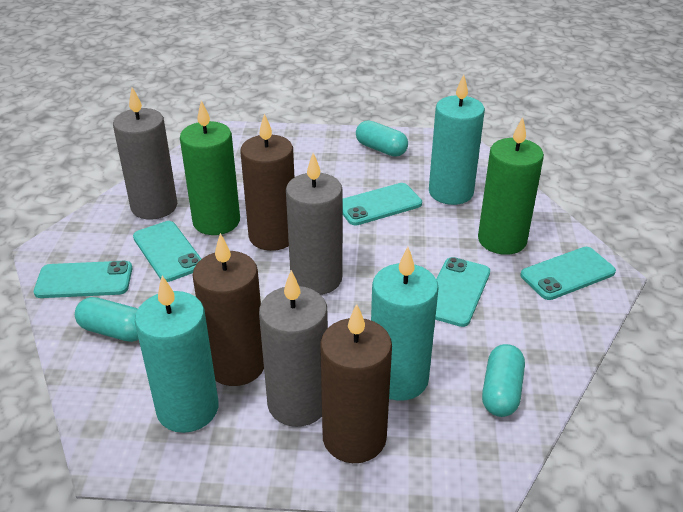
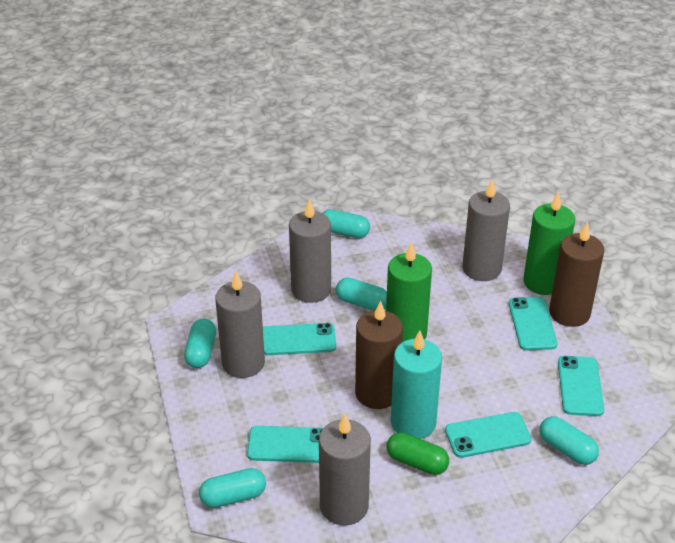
brown candle: [192,233,264,386] [240,113,294,251] [320,304,392,463] = 3 -> [355,300,403,409] [549,222,604,327] = 2
green capsule: none = 0 -> [387,432,449,475] = 1
grey candle: [113,87,177,220] [259,270,328,427] [286,153,343,295] = 3 -> [215,271,265,378] [289,199,331,303] [319,414,371,525] [462,179,510,281] = 4
turquoise candle: [135,276,219,433] [371,247,439,401] [429,75,485,205] = 3 -> [391,330,442,439] = 1
turquoise capsule: [75,297,139,342] [356,120,408,157] [482,344,525,417] = 3 -> [184,319,216,368] [199,468,266,508] [322,209,370,238] [336,277,387,311] [539,416,599,465] = 5

